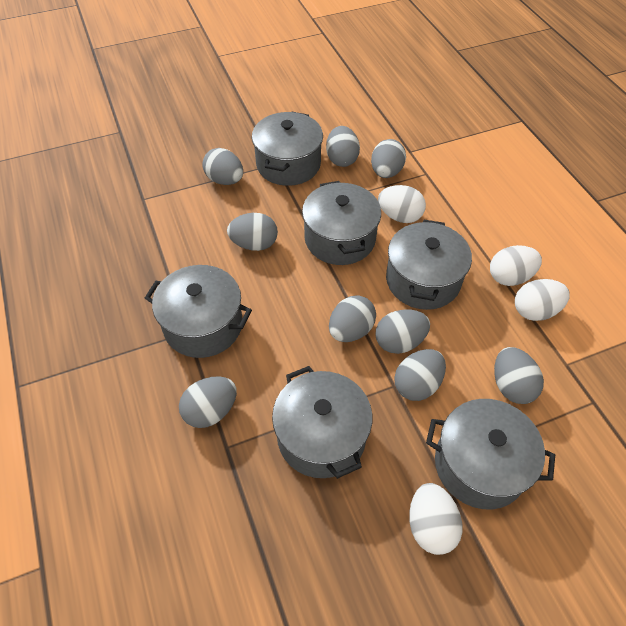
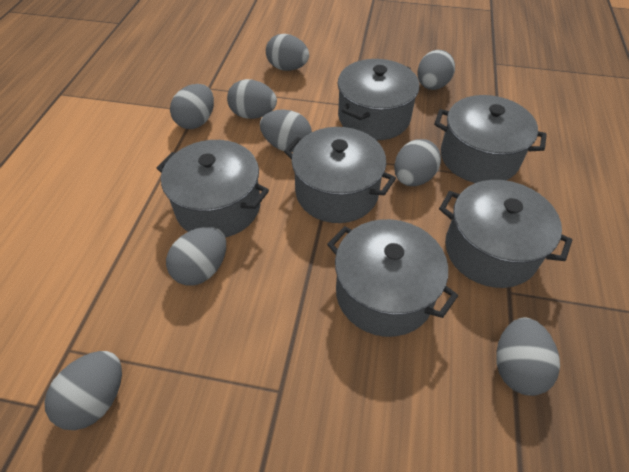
white egg: [378,185,426,223] [409,483,462,555] [490,245,542,286] [515,279,570,321] = 4 -> none = 0

